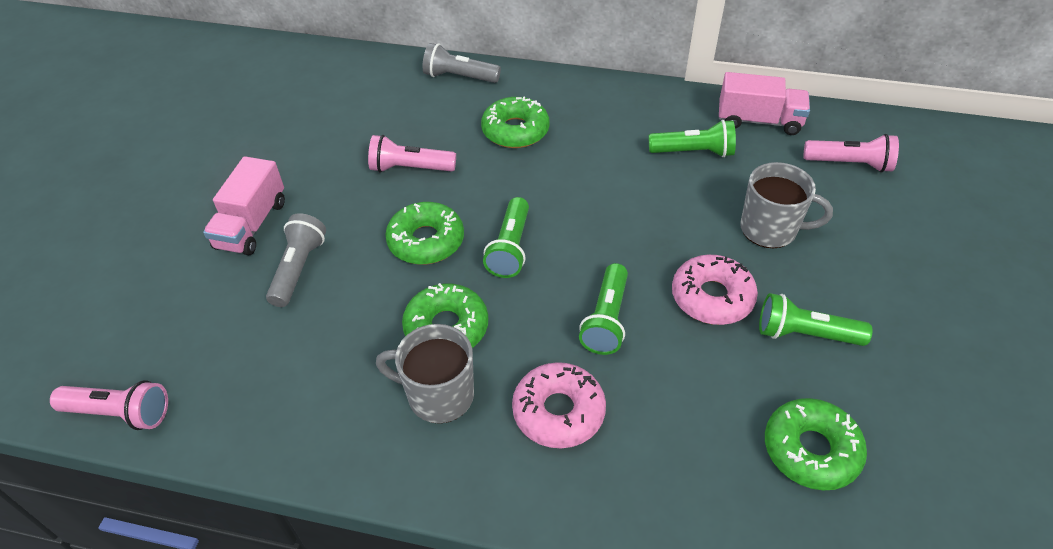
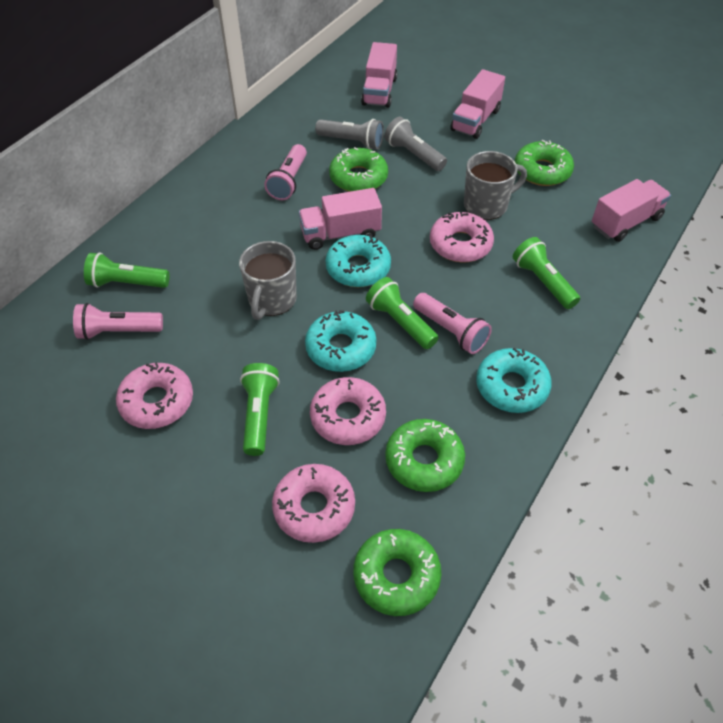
pink donut: [512,362,606,448] [672,255,758,325] = 2 -> [116,362,193,429] [272,464,355,543] [310,377,386,445] [430,212,494,263] = 4
pink truck: [203,156,285,255] [719,72,810,135] = 2 -> [299,188,382,250] [361,42,397,108] [450,69,505,139] [592,179,671,242] = 4
turquoise donut: none = 0 -> [305,310,376,372] [325,235,391,287] [476,348,552,413] = 3

